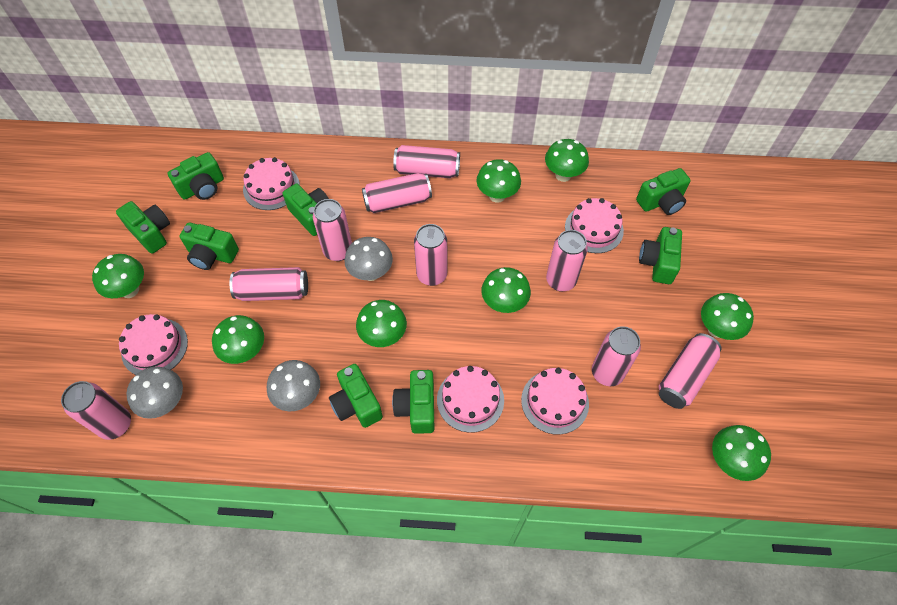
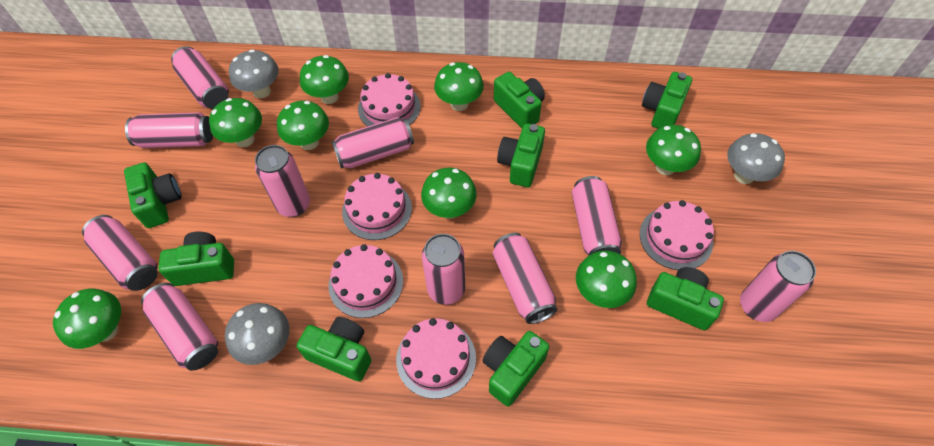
pink can: [61,381,131,440] [230,267,308,301] [313,199,352,261] [362,173,432,213] [393,145,460,178] [414,224,447,286] [546,230,588,291] [592,326,641,386] [659,333,722,409] = 9 -> [82,215,158,291] [125,113,213,148] [141,283,218,371] [171,46,229,109] [255,145,310,217] [332,117,414,169] [422,234,465,305] [493,233,558,324] [572,176,622,256] [740,251,816,322] = 10

